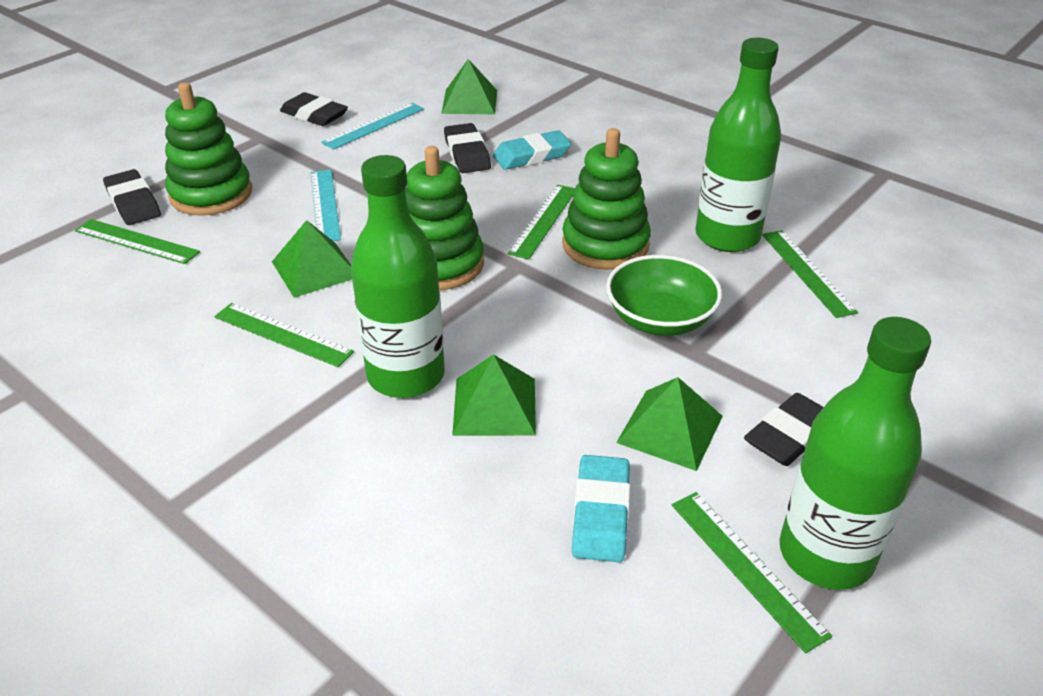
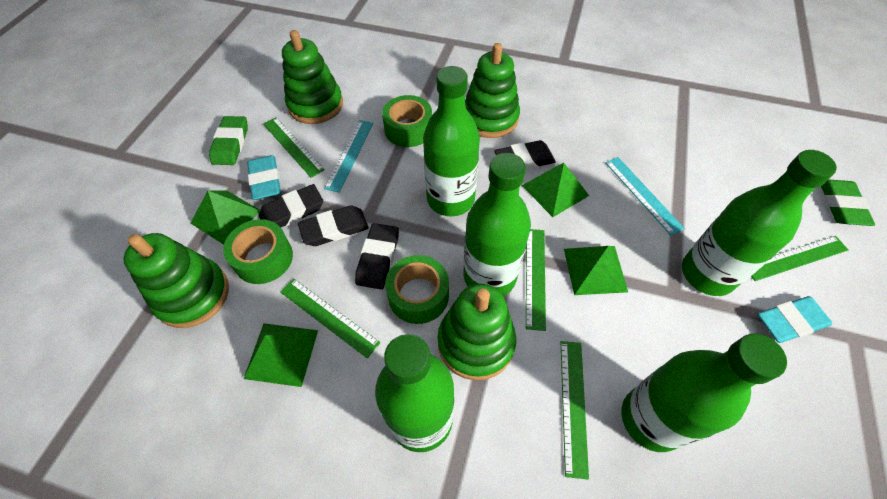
green bottle: [351,155,445,398] [695,38,781,252] [780,317,931,590] = 3 -> [375,334,454,452] [423,66,480,216] [464,153,531,296] [621,334,787,452] [682,150,837,296] = 5
green bowl: [606,255,722,336] = 1 -> none = 0
green eraser: none = 0 -> [209,116,248,165] [821,180,875,226] = 2
green stacking toy: [165,82,252,216] [405,146,484,290] [562,128,651,270] = 3 -> [123,233,229,328] [282,30,343,124] [437,284,516,380] [465,43,520,138] = 4
green tape: none = 0 -> [223,219,293,284] [382,95,432,147] [385,255,449,324] = 3

